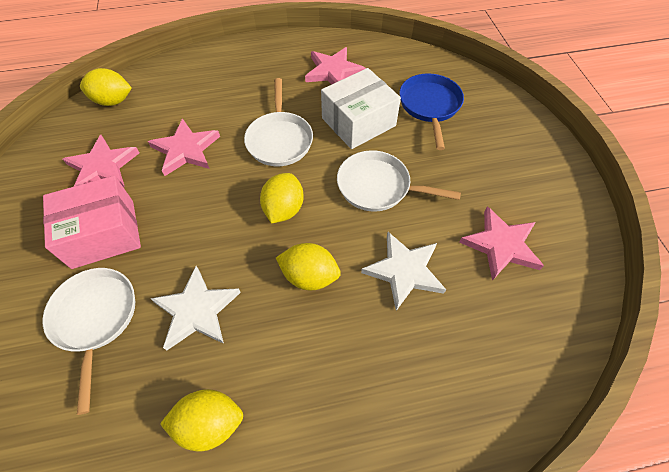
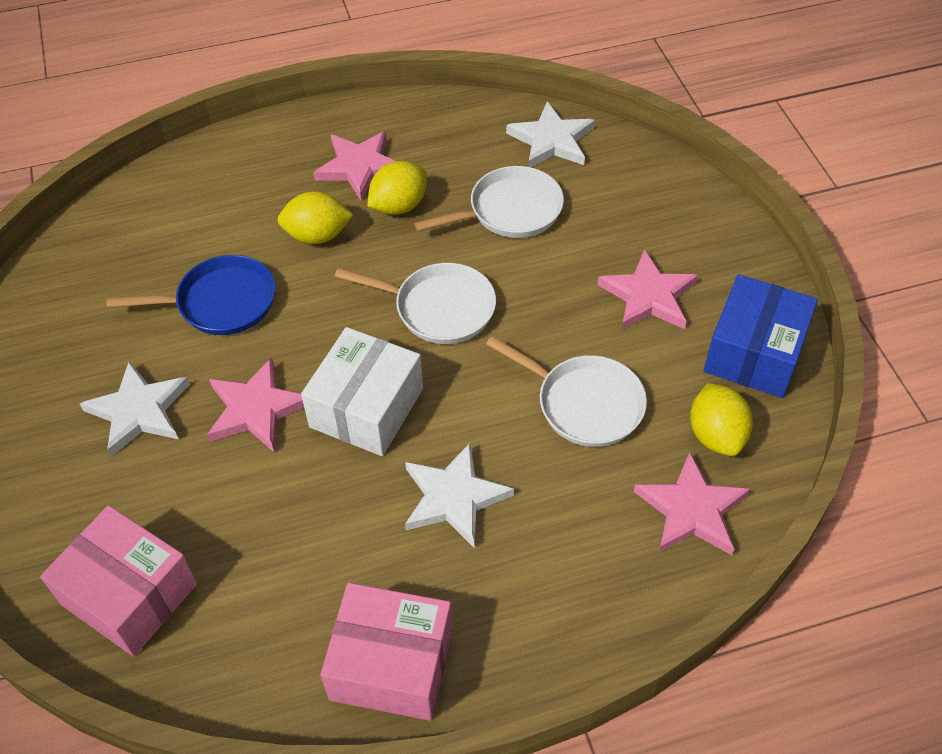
blue box: none = 0 -> [704,274,818,398] = 1
pink box: [43,176,141,269] = 1 -> [40,505,197,657] [320,583,453,721] = 2
white star: [150,266,241,351] [361,232,446,311] = 2 -> [80,361,190,456] [405,442,514,548] [506,101,595,167] = 3
yellow lemon: [80,68,132,106] [160,389,243,451] [260,173,304,224] [276,243,341,290] = 4 -> [277,191,353,244] [367,161,427,215] [690,383,753,456] = 3

